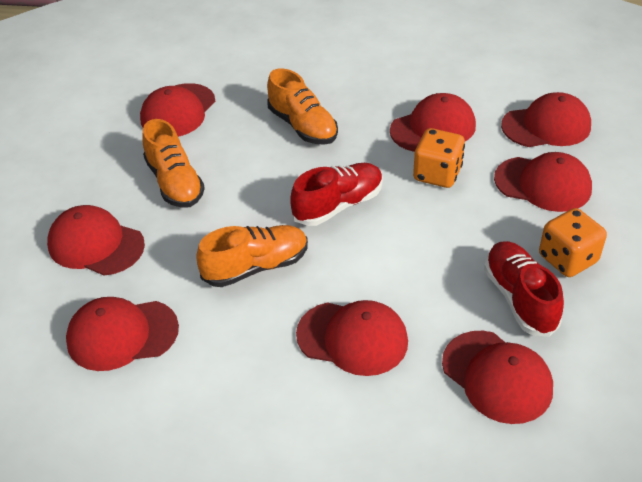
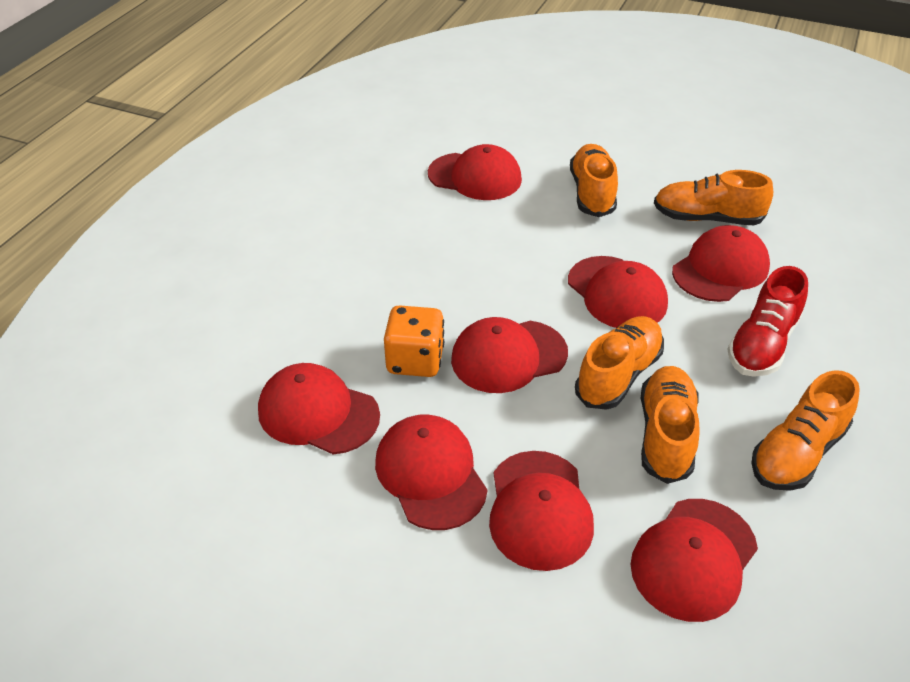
orange dice: [413,128,465,188] [539,208,607,277] = 2 -> [384,305,444,377] = 1
orange shoe: [142,119,205,208] [196,225,308,287] [267,68,338,145] = 3 -> [570,144,618,217] [575,316,664,410] [641,366,700,484] [654,170,773,225] [751,370,860,491] = 5
red shoe: [290,163,383,226] [484,241,564,337] = 2 -> [727,266,808,377] = 1

